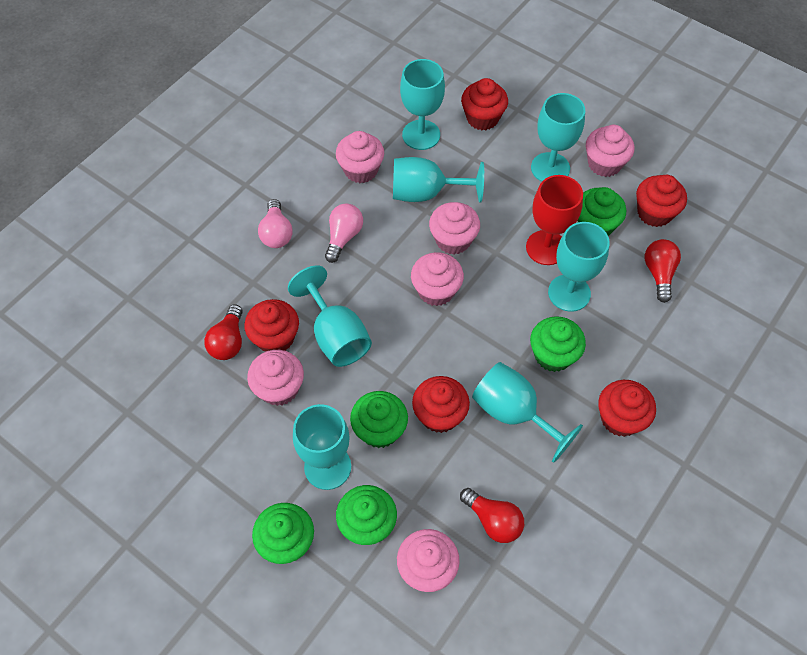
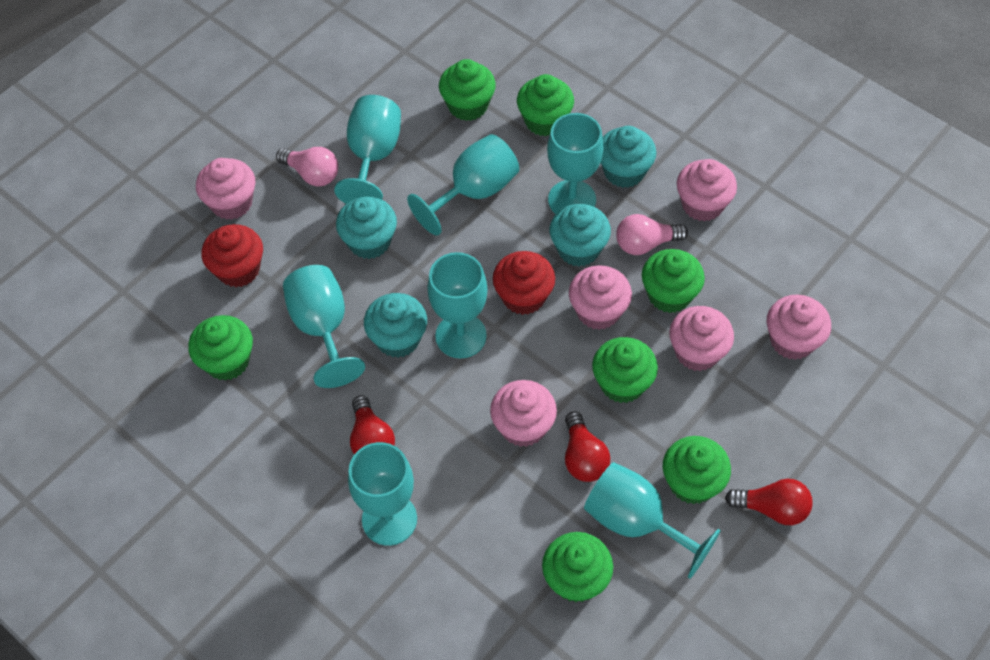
green cupcake: [252,503,314,564] [336,485,397,545] [350,391,408,448] [530,316,586,372] [577,187,626,236] = 5 -> [188,315,253,381] [439,59,496,121] [517,74,574,136] [542,532,613,602] [592,337,658,403] [642,249,705,313] [663,436,731,504] = 7
red cupcake: [244,299,299,352] [412,376,470,433] [461,78,508,130] [598,380,656,437] [636,175,687,227] = 5 -> [202,224,263,287] [493,251,555,315] = 2
red goblet: [526,175,583,265] = 1 -> none = 0
turquoise cupcake: none = 0 -> [336,197,397,259] [364,293,427,358] [550,204,611,267] [601,126,656,188] = 4

